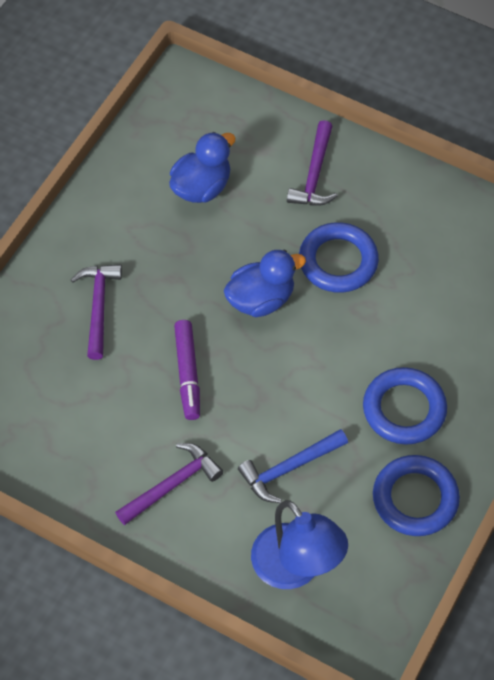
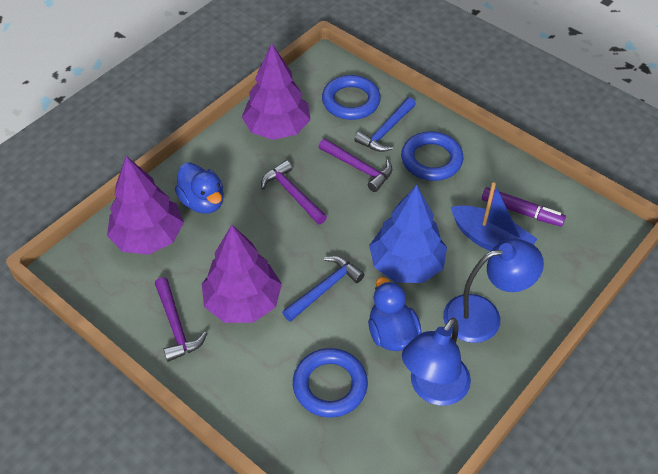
blue boat: none = 0 -> [451,182,537,251] = 1
blue hammer: [238,429,348,503] = 1 -> [282,256,365,322] [354,97,416,152] = 2
blue lamp: [251,500,348,589] = 1 -> [402,318,471,406] [443,238,544,343] = 2
blue tree: none = 0 -> [369,185,447,283] = 1
purple tree: none = 0 -> [107,156,184,255] [202,225,282,323] [242,44,311,140] = 3

